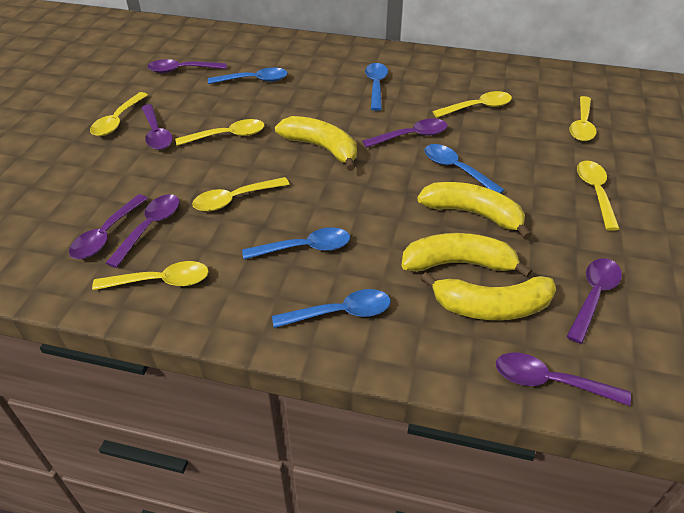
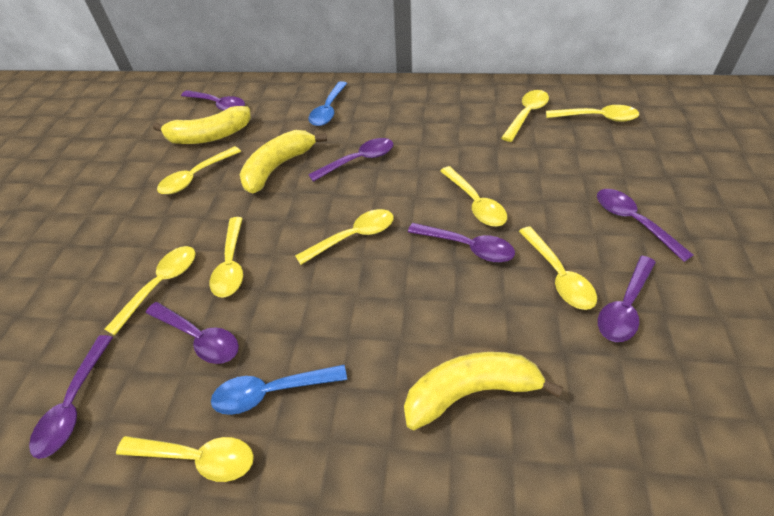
blue spoon: [208,68,288,84] [242,227,350,259] [272,289,391,328] [365,63,388,111] [424,144,504,193] = 5 -> [211,365,347,415] [309,81,347,126] = 2
yellow banana: [275,116,357,171] [401,233,532,278] [417,182,532,240] [421,272,556,320] = 4 -> [153,106,251,144] [240,130,327,193] [404,352,563,430] = 3
yellow spoon: [90,92,148,136] [92,261,209,290] [175,119,265,146] [192,177,290,212] [432,91,512,118] [569,96,597,141] [577,161,620,231] = 7 -> [105,246,196,336] [116,436,254,482] [157,146,241,194] [210,217,243,297] [295,209,394,265] [440,166,507,227] [501,90,549,142] [519,226,597,310] [546,105,639,122] = 9

